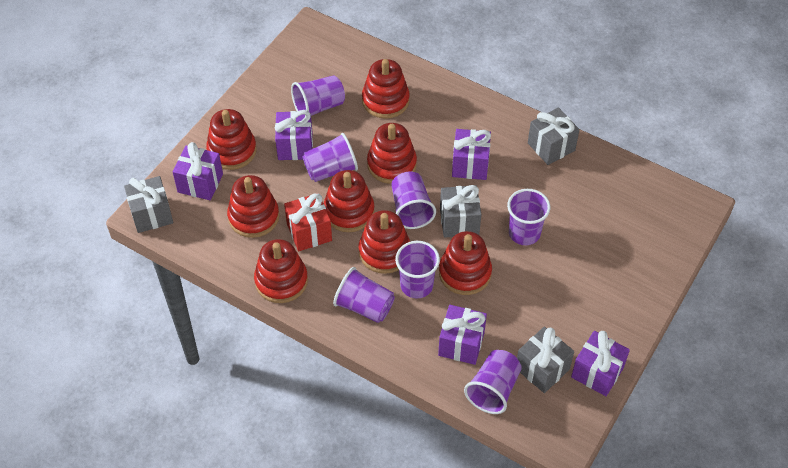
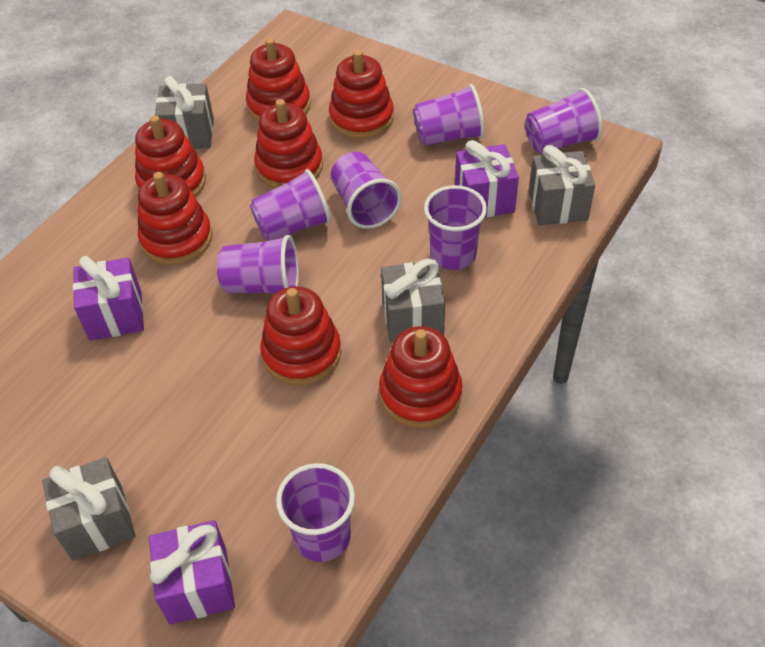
purple gift: [173,142,223,200] [275,110,313,160] [438,305,487,365] [452,129,491,180] [571,331,630,396] = 5 -> [73,256,144,341] [149,520,235,624] [455,140,519,217] = 3
red gift: [284,193,332,251] = 1 -> none = 0
red stacking toy: [206,109,257,170] [227,175,279,238] [254,239,308,303] [324,170,375,232] [359,210,410,274] [362,59,410,119] [367,123,417,184] [439,231,492,295] = 8 -> [135,115,206,197] [138,172,212,265] [246,38,311,122] [254,99,323,188] [260,286,341,386] [329,50,394,139] [379,326,462,428] = 7

